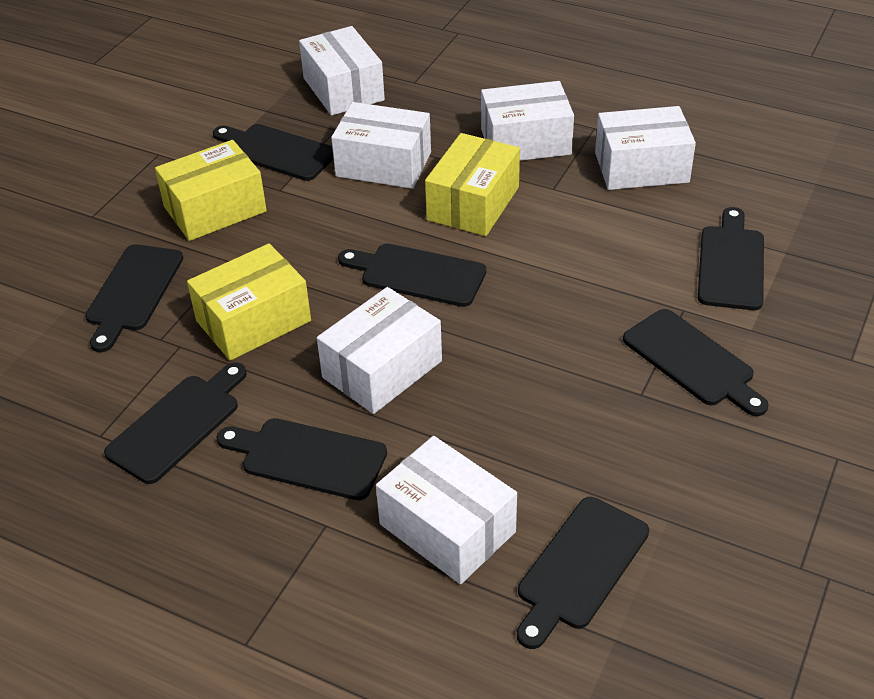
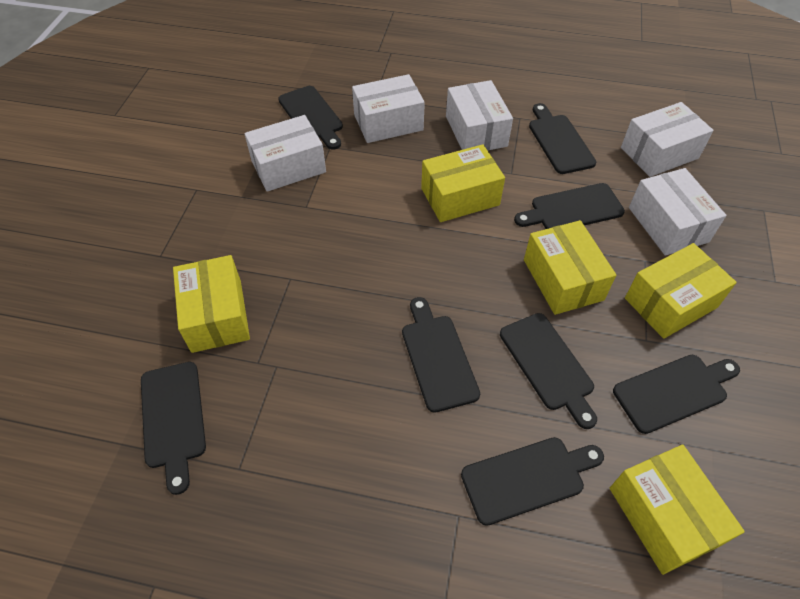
white box: [299,26,385,116] [317,287,442,414] [331,102,431,189] [376,436,517,584] [481,81,574,161] [595,106,696,190] = 6 -> [244,115,326,192] [352,74,425,143] [446,80,513,151] [621,102,714,177] [629,168,726,256] = 5
yellow box: [155,140,267,241] [187,243,311,361] [425,133,520,236] = 3 -> [173,255,250,353] [421,144,505,222] [524,220,616,315] [610,445,745,575] [625,243,737,339] = 5

